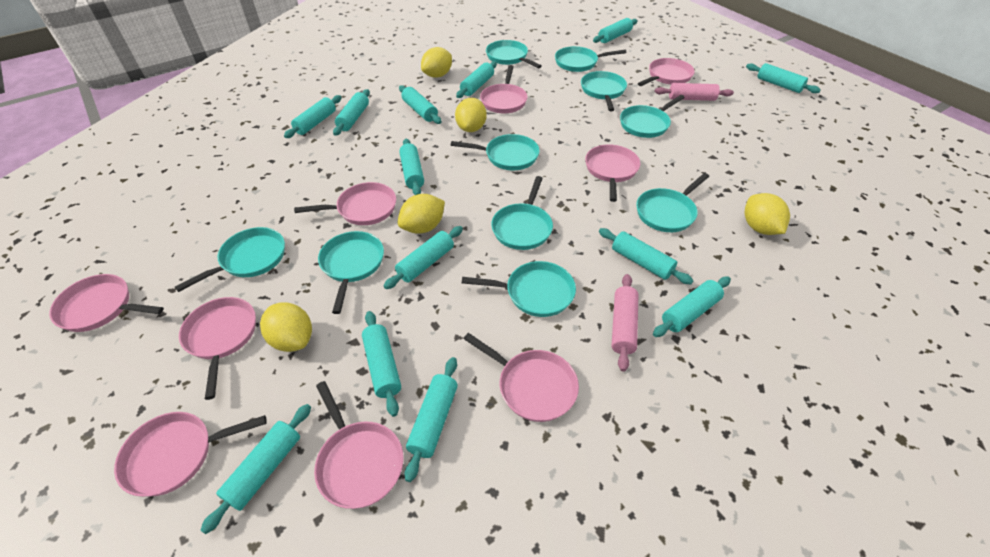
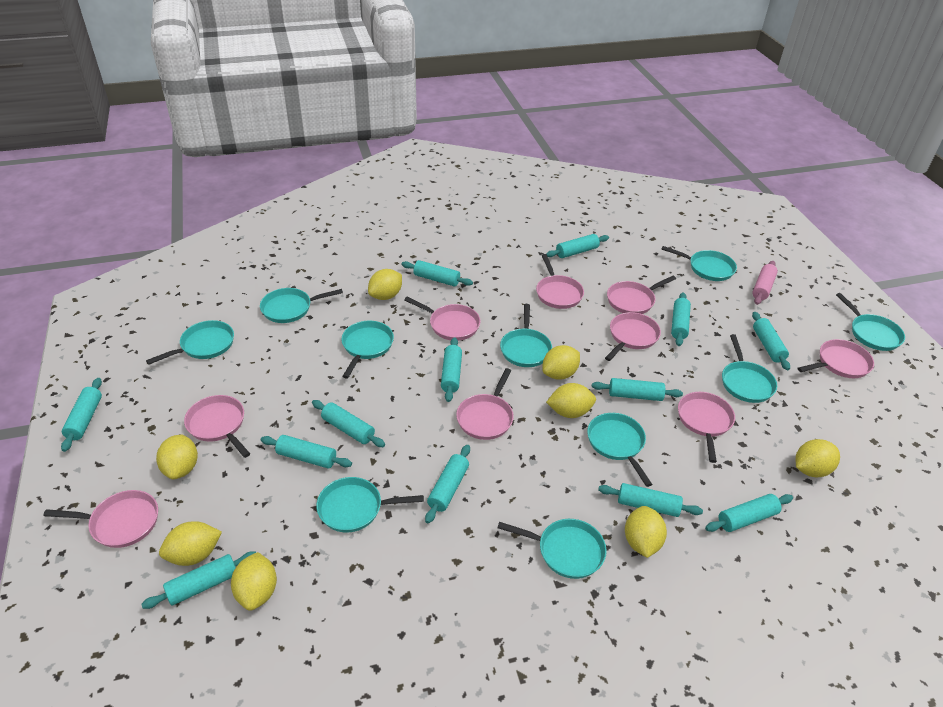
pink rolling pin: [611,274,639,372] [655,83,734,101] = 2 -> [752,261,778,305] = 1
yellow lemon: [260,302,312,352] [398,194,445,234] [421,47,452,78] [455,98,487,132] [744,193,790,235] = 5 -> [156,434,198,479] [159,521,222,566] [231,552,277,611] [368,269,402,300] [542,345,580,380] [546,383,596,418] [625,506,667,558] [795,439,840,477] = 8

